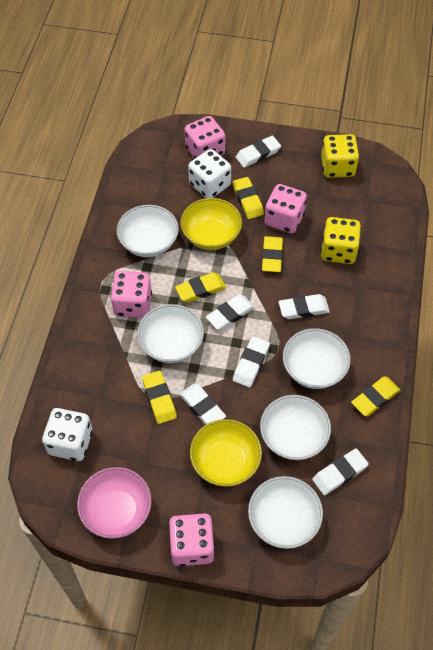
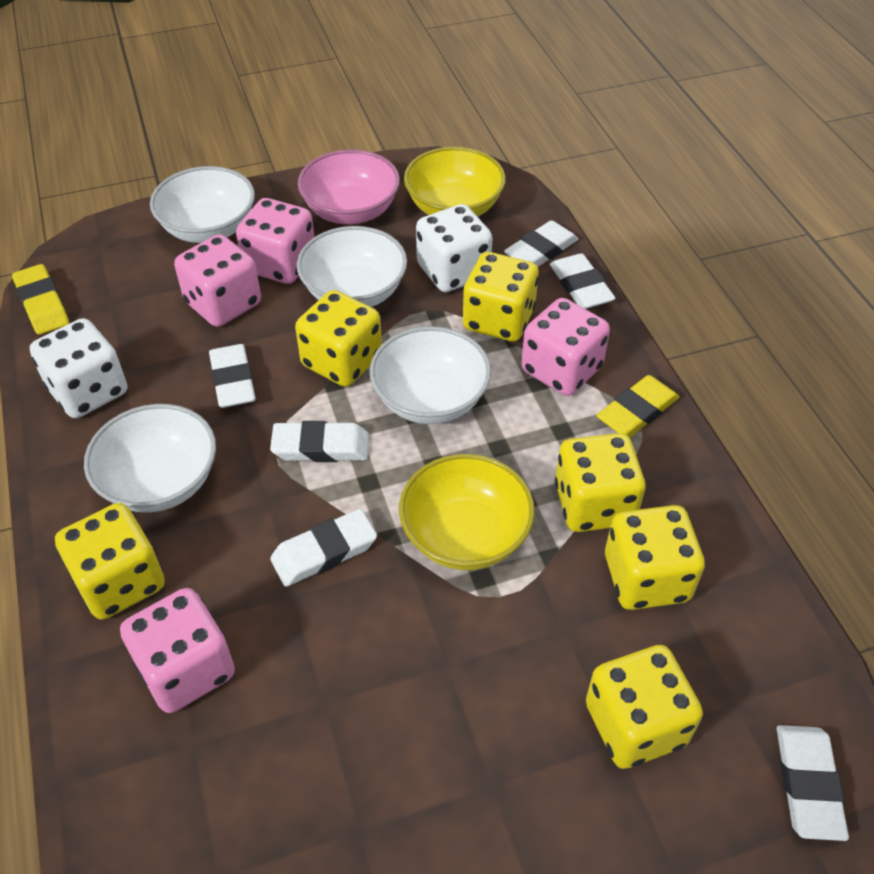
white bowl: [117,205,179,257] [137,304,204,363] [248,476,323,549] [260,395,331,460] [283,328,351,389] = 5 -> [84,404,216,512] [150,166,255,243] [297,226,407,307] [370,326,491,424] = 4
yellow dice: [321,134,359,178] [321,217,361,264] = 2 -> [55,503,165,620] [295,290,382,387] [463,252,539,342] [555,433,645,532] [586,645,703,769] [605,505,705,610] = 6
yellow eraser: [142,371,177,424] [175,272,226,302] [232,177,264,219] [262,236,283,272] [351,376,400,416] = 5 -> [12,264,69,335] [596,375,679,438] = 2

